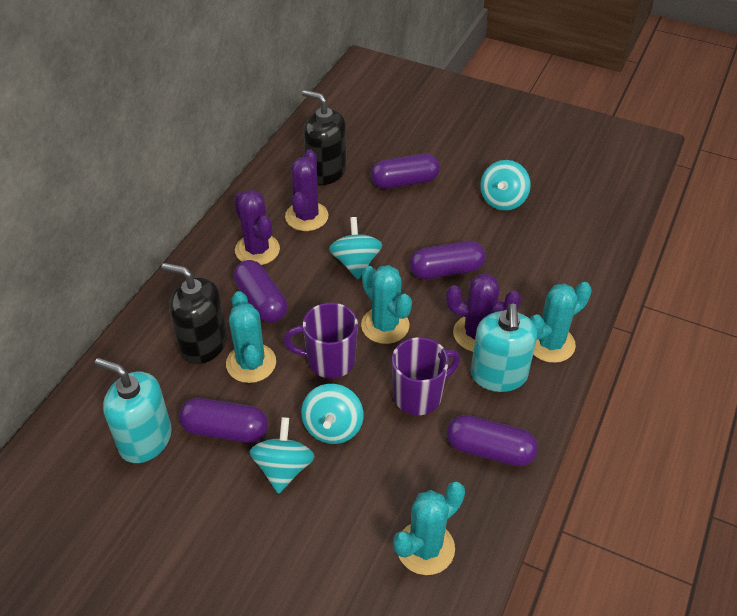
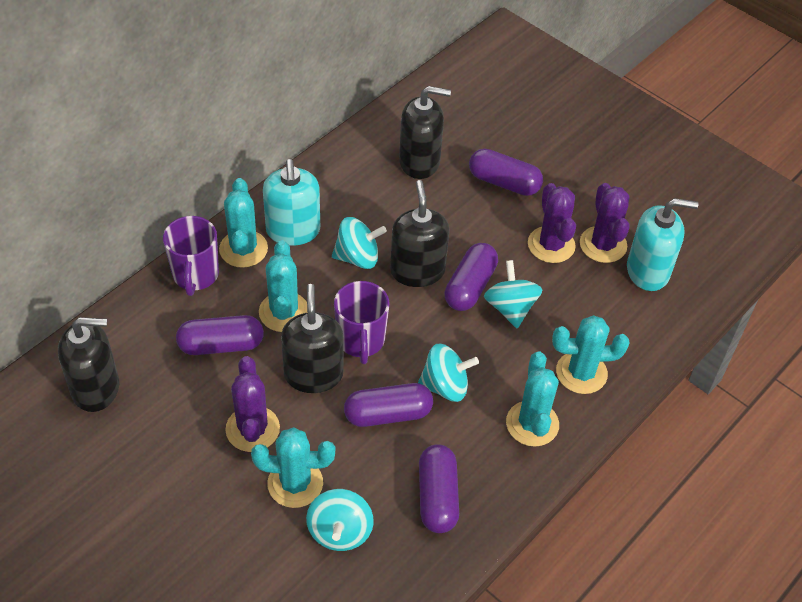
black soap dispenser: [162,263,227,364] [302,90,347,185] = 2 -> [58,317,119,412] [281,284,343,393] [390,180,449,287] [399,86,451,179] = 4
turquoise cactus: [226,291,276,383] [361,265,412,344] [393,482,465,575] [529,282,592,363] = 4 -> [219,178,268,268] [251,427,335,508] [259,240,307,332] [506,352,559,447] [552,315,630,394] = 5

